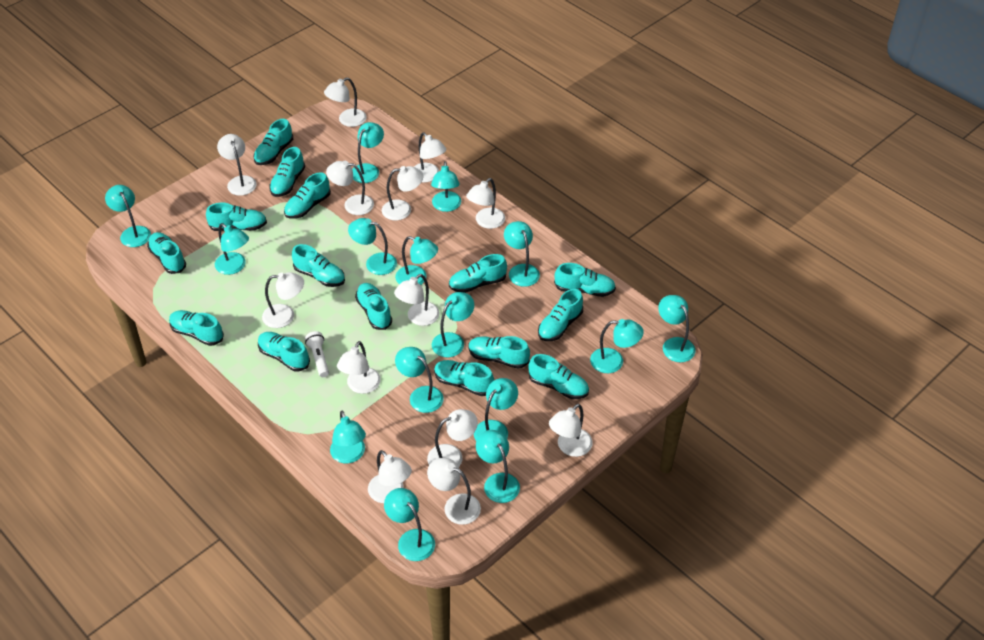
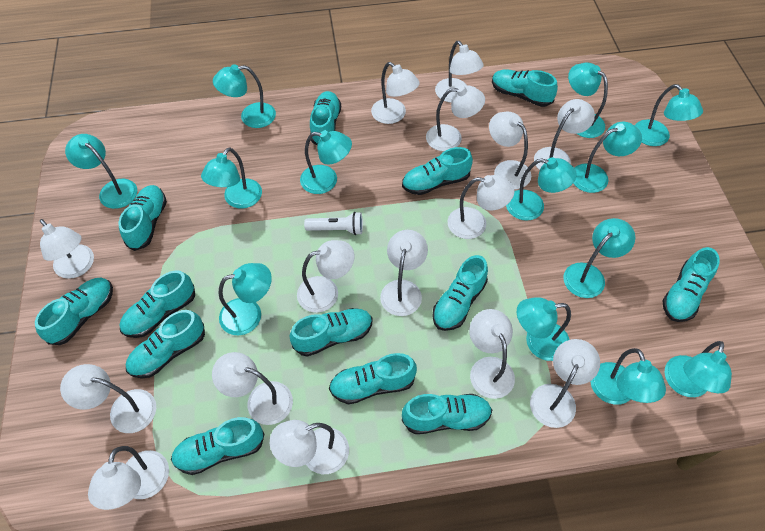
turquoise lamp: [105,185,151,247] [215,223,249,275] [330,411,366,463] [348,218,397,275] [352,122,384,183] [384,488,435,561] [395,236,438,285] [395,347,444,413] [431,161,461,212] [432,292,474,357] [474,378,518,441] [476,430,520,503] [504,221,540,287] [590,319,644,373] [658,295,696,362] = 15 -> [65,134,137,209] [201,147,262,209] [213,64,276,128] [218,263,272,335] [300,130,352,194] [506,157,577,221] [517,297,571,361] [564,218,635,298] [568,63,608,138] [573,122,642,193] [590,348,666,405] [635,84,703,146] [664,341,732,397] = 13
turquoise shoe: [147,232,186,274] [169,310,224,346] [206,203,267,231] [253,119,293,165] [258,332,310,371] [269,147,305,197] [284,172,331,219] [292,244,345,287] [355,283,392,330] [434,360,494,396] [449,254,507,293] [469,336,530,369] [528,354,589,399] [538,289,583,341] [554,263,616,297] = 15 -> [35,277,113,345] [119,185,167,251] [120,270,195,338] [126,310,205,379] [171,417,264,475] [290,308,372,357] [310,91,341,145] [329,353,417,404] [402,147,473,195] [402,394,492,434] [432,255,488,331] [492,69,558,107] [663,247,720,322] = 13
white lamp: [217,134,257,196] [262,272,304,328] [324,77,367,127] [326,161,374,215] [337,341,381,394] [368,450,412,503] [382,166,424,220] [394,274,440,326] [414,132,446,182] [427,409,478,466] [427,458,481,525] [466,178,505,229] [549,404,593,457] = 13 -> [40,219,94,279] [60,364,156,433] [88,446,169,510] [212,352,293,425] [270,420,349,474] [297,240,354,313] [371,62,420,124] [380,230,428,316] [426,85,485,151] [435,41,484,102] [448,175,515,239] [469,309,515,399] [489,112,531,189] [530,339,600,428] [534,99,595,170] = 15

